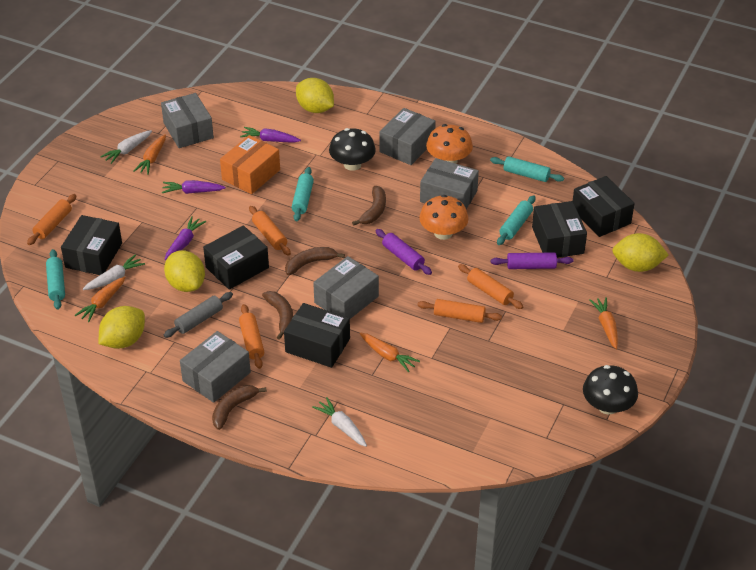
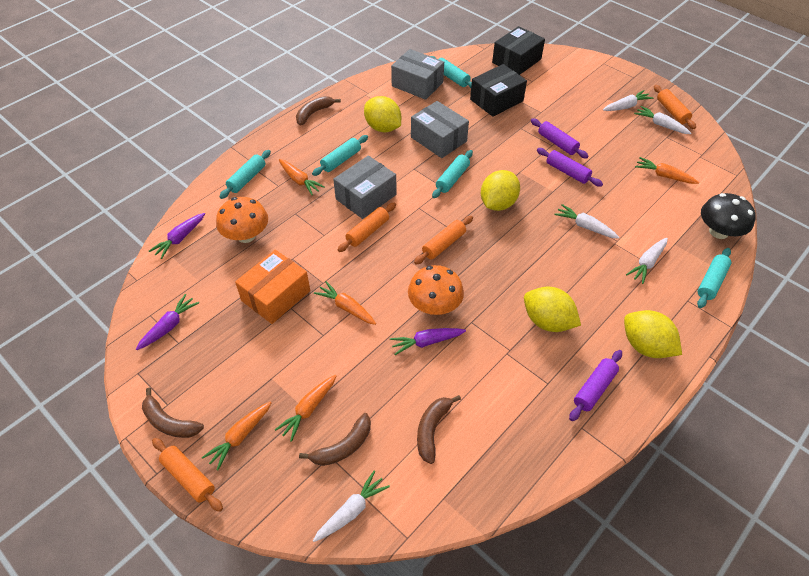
black box: [61,215,122,275] [203,225,269,290] [284,303,350,368] [532,201,587,258] [573,176,635,237] = 5 -> [470,64,527,117] [492,26,545,75] = 2
black mushroom: [329,128,376,171] [583,365,638,414] = 2 -> [701,193,756,239] = 1
grey box: [161,93,214,148] [180,331,251,403] [313,256,379,319] [379,108,436,165] [420,158,479,209] = 5 -> [333,156,396,219] [391,49,444,100] [411,101,469,158] = 3
grey rolling pin: [164,292,233,338] = 1 -> none = 0
orange carrot: [75,277,126,322] [133,134,166,175] [360,333,420,372] [589,297,618,349] = 4 -> [202,401,272,470] [275,375,337,442] [279,159,325,195] [314,281,376,325] [635,157,699,184] = 5
orange rolling pin: [27,194,76,245] [239,304,264,369] [249,206,291,256] [417,299,502,323] [458,264,524,309] = 5 -> [152,438,223,512] [337,203,396,252] [414,216,473,264] [654,85,696,129] = 4
purple rolling pin: [375,229,432,275] [491,252,573,269] = 2 -> [531,118,589,159] [537,148,603,187] [569,350,622,421] = 3
turquoise rolling pin: [46,249,65,310] [292,167,314,221] [490,156,564,182] [497,195,535,245] = 4 -> [219,150,271,199] [312,135,368,176] [430,56,472,88] [432,150,473,198] [697,248,731,308] = 5
white carrot: [83,254,145,290] [100,130,152,164] [312,397,367,447] = 3 -> [313,471,390,542] [554,204,619,239] [603,90,653,111] [626,238,668,284] [634,106,691,134] = 5

